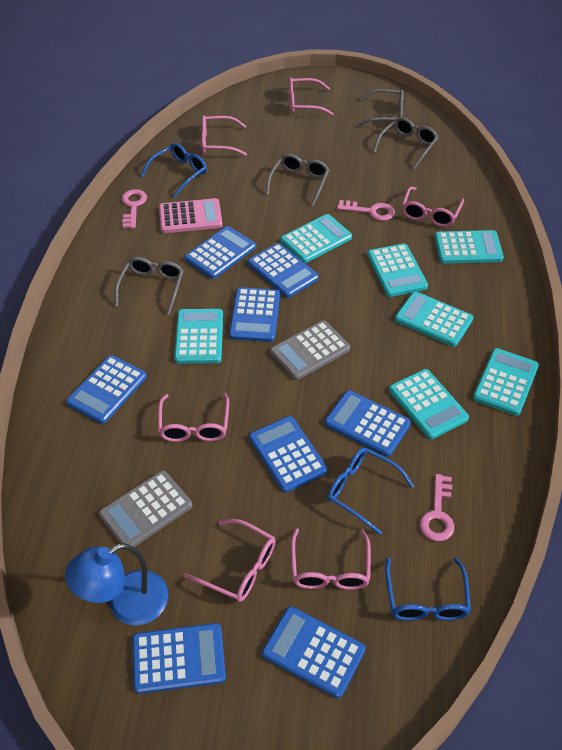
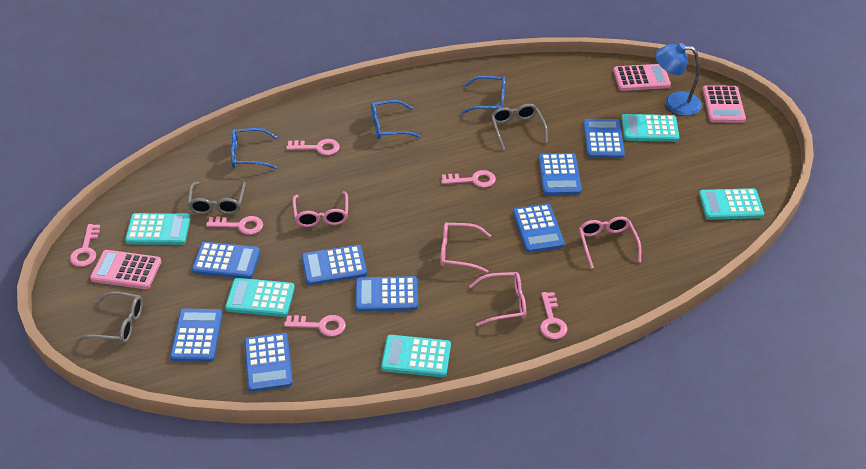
grey calculator: [99,470,192,547] [270,320,350,380] = 2 -> none = 0
grey glasses: [115,257,184,315] [266,154,329,206] [358,89,404,126] [373,117,438,169] = 4 -> [77,291,143,343] [188,182,246,214] [491,104,548,150] = 3
pink calculator: [159,198,223,233] = 1 -> [90,250,162,289] [613,64,671,91] [702,85,746,123] = 3
pink glasses: [158,393,229,442] [184,519,276,602] [201,115,247,156] [289,78,334,115] [291,528,371,590] [402,187,464,227] = 6 -> [293,191,348,227] [440,222,491,273] [469,272,526,326] [579,217,641,269] = 4
pink key: [122,189,147,229] [337,200,395,221] [420,474,454,541] = 3 -> [70,224,100,267] [206,216,263,235] [284,315,346,337] [286,139,340,155] [441,170,496,188] [540,292,567,339] = 6
turquoise calculator: [174,309,223,364] [280,214,352,263] [367,244,428,297] [389,369,469,439] [395,291,473,347] [434,230,504,264] [473,348,539,416] = 7 -> [125,213,191,245] [225,278,295,317] [381,335,451,377] [622,114,679,142] [699,188,764,220] = 5

